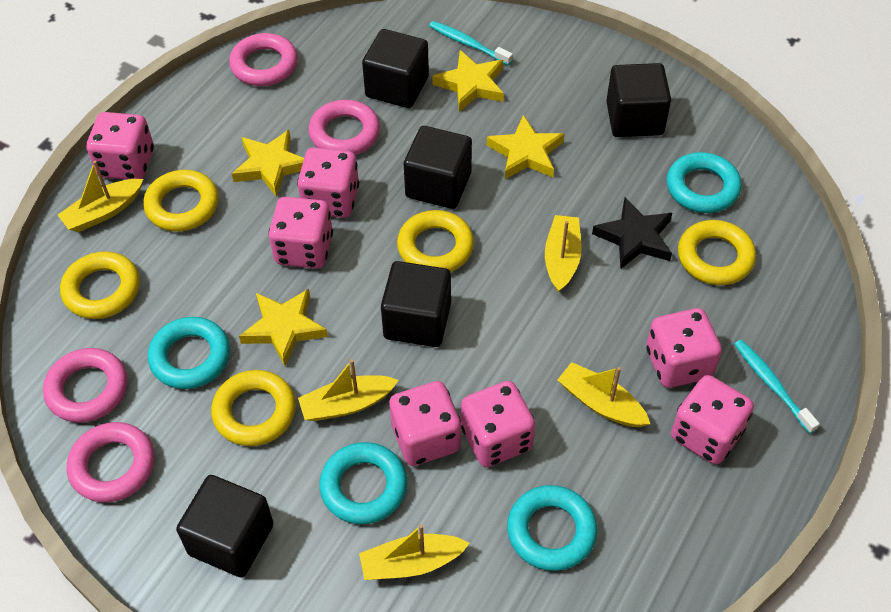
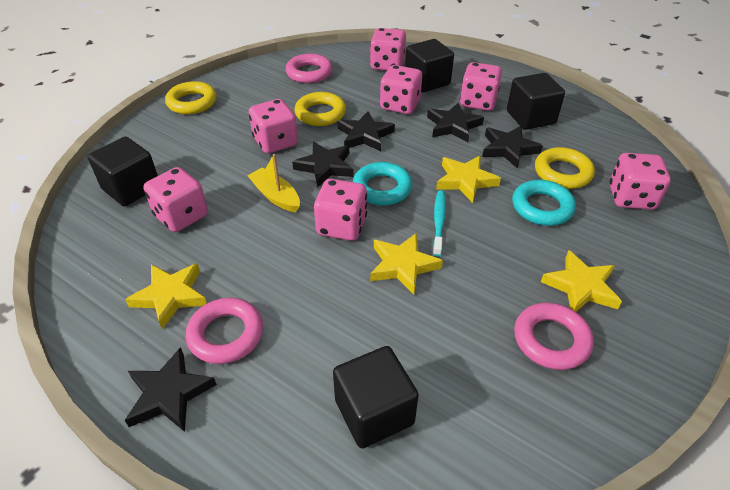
black cube: [176,475,274,578] [362,29,429,108] [381,261,451,347] [404,126,472,209] [606,63,671,137] = 5 -> [88,136,158,206] [333,346,419,448] [405,39,454,92] [507,73,565,130] = 4
black star: [592,198,672,269] = 1 -> [124,347,217,432] [292,142,354,187] [338,111,395,151] [427,103,484,142] [482,126,543,169] = 5
pink ring: [43,348,128,423] [67,422,154,503] [229,33,298,86] [308,100,380,155] = 4 -> [186,298,263,364] [285,54,332,83] [514,303,594,370] = 3
turquoise ring: [148,317,230,389] [319,442,407,524] [507,485,597,571] [667,152,742,213] = 4 -> [353,162,412,206] [512,180,576,226] = 2
turquoise toothbrush: [429,21,513,66] [734,339,820,434] = 2 -> [433,191,446,257] = 1
yellow boat: [58,161,143,232] [298,359,399,421] [359,524,470,580] [545,215,582,292] [557,362,650,427] = 5 -> [247,154,300,212] = 1
yellow ring: [60,251,140,319] [143,170,219,231] [211,370,296,446] [397,210,474,272] [678,220,756,285] = 5 -> [165,81,217,114] [294,92,346,126] [535,147,595,189] = 3

